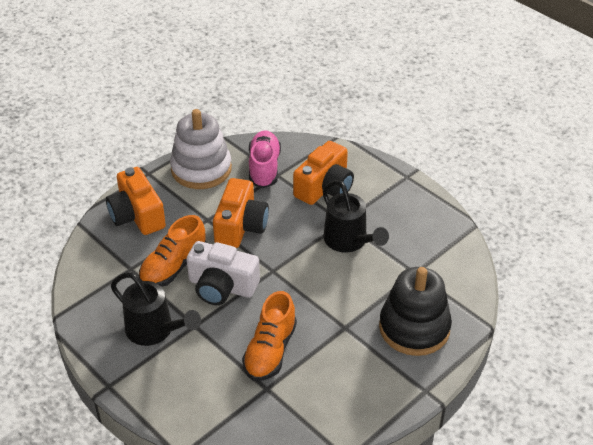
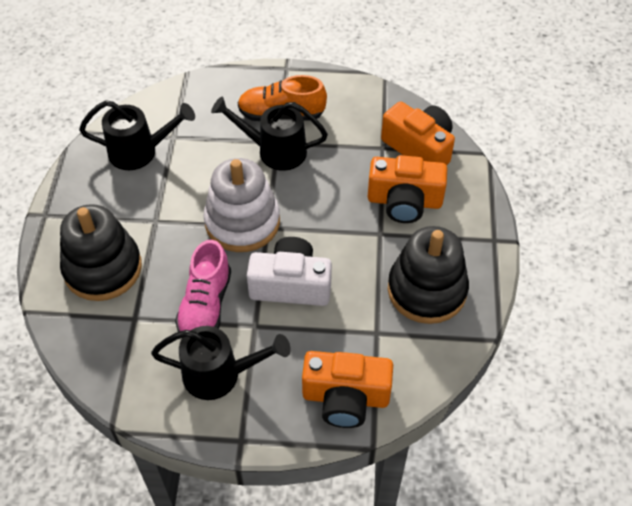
black stacking toy: [379,267,452,356] = 1 -> [60,204,142,301] [388,226,469,324] = 2
black watering can: [111,272,201,346] [323,180,389,252] = 2 -> [79,100,195,170] [151,326,291,400] [211,96,328,171] = 3
orange shoe: [139,215,206,287] [242,291,297,381] = 2 -> [238,75,327,121] = 1

